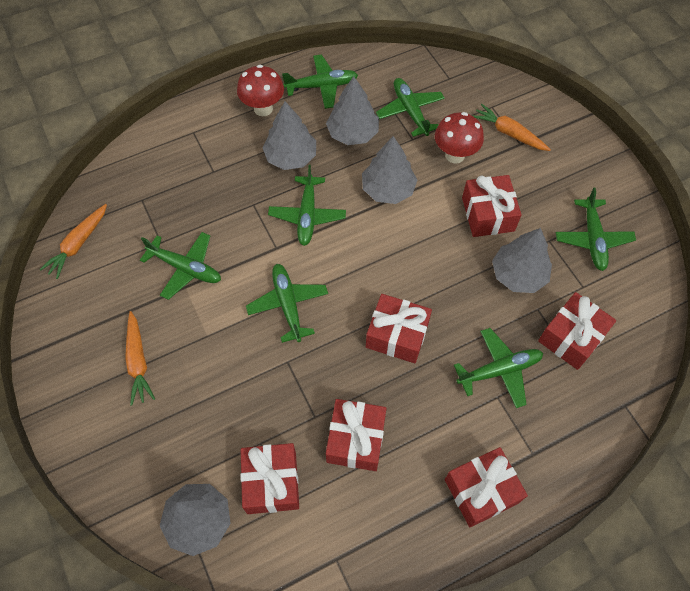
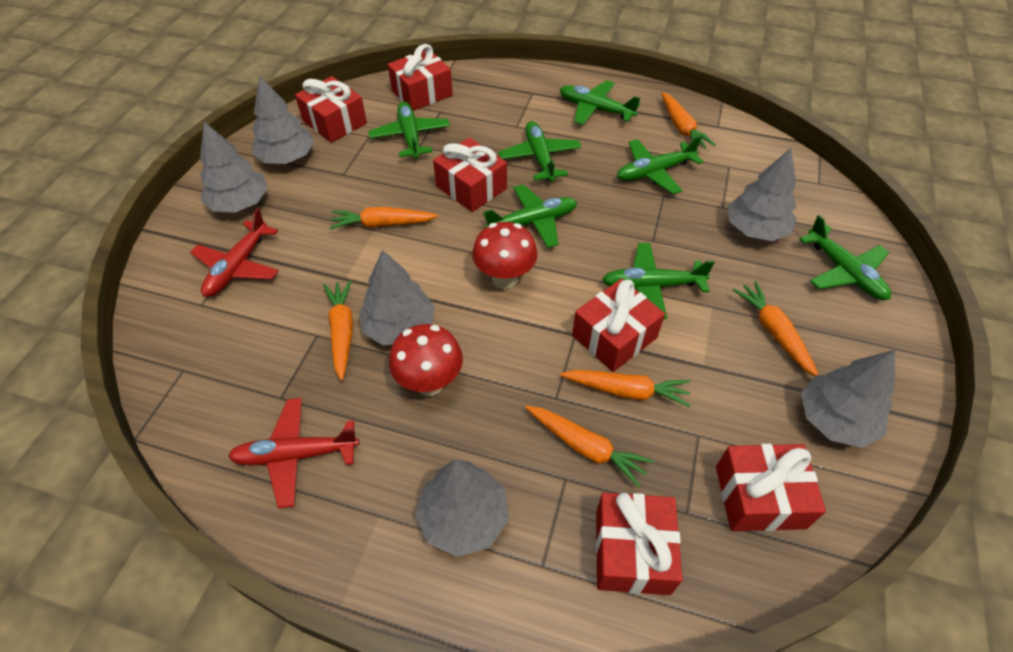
grey tree: [160,484,231,556] [262,101,316,170] [326,76,379,145] [362,136,417,204] [492,228,552,293] = 5 -> [200,122,268,213] [252,76,314,164] [359,250,435,345] [415,460,509,557] [728,148,797,241] [801,350,895,448] = 6
orange carrot: [39,204,107,279] [125,311,155,406] [472,104,551,151] = 3 -> [323,280,353,381] [330,207,438,230] [525,406,654,488] [560,370,691,407] [661,92,716,148] [733,281,819,376] = 6
red plane: none = 0 -> [190,208,279,297] [228,398,359,508] = 2

